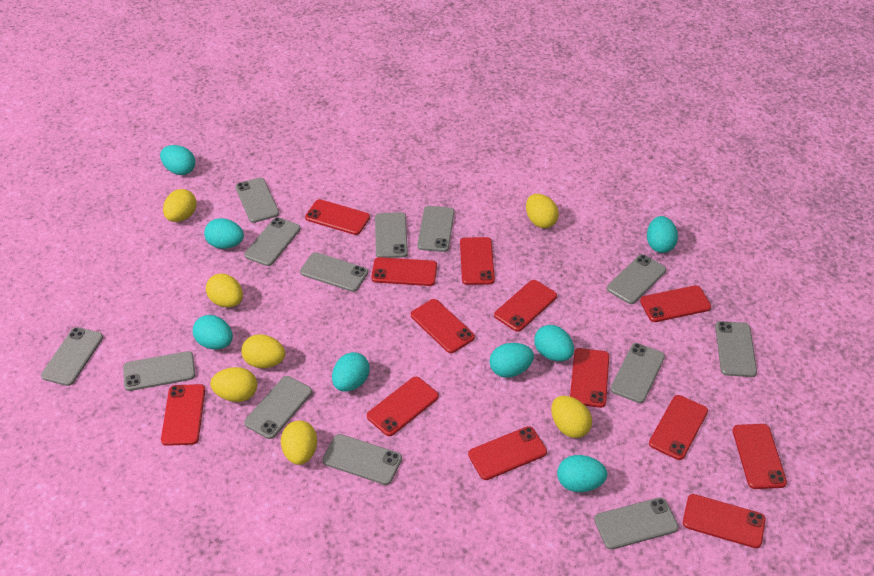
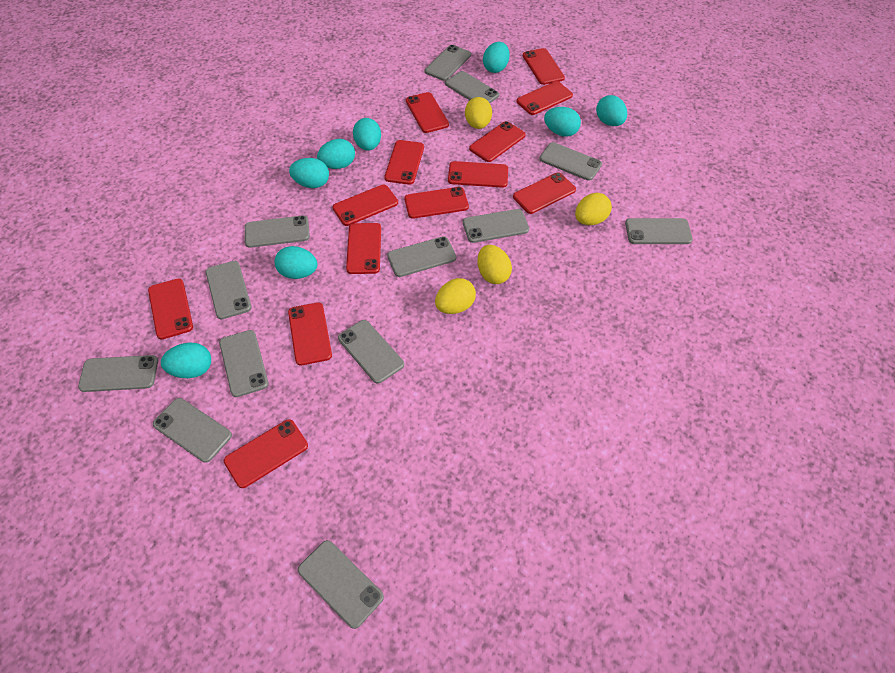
yellow egg: [163,189,197,222] [206,273,243,307] [210,367,257,402] [242,334,285,368] [281,420,317,465] [526,194,559,228] [551,396,592,438] = 7 -> [435,278,476,314] [465,97,492,129] [477,245,512,284] [575,193,612,225] = 4

